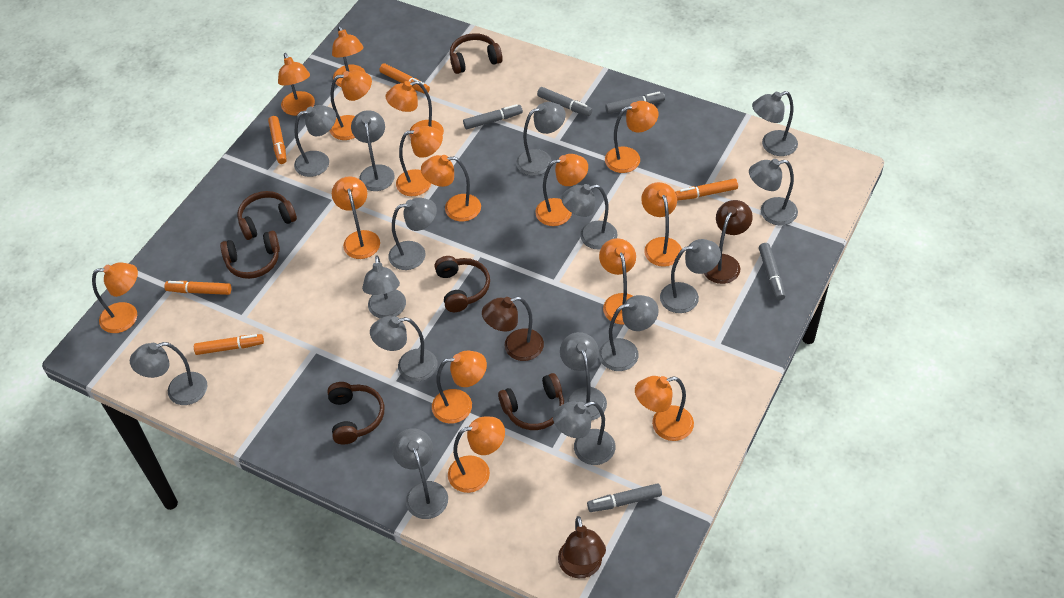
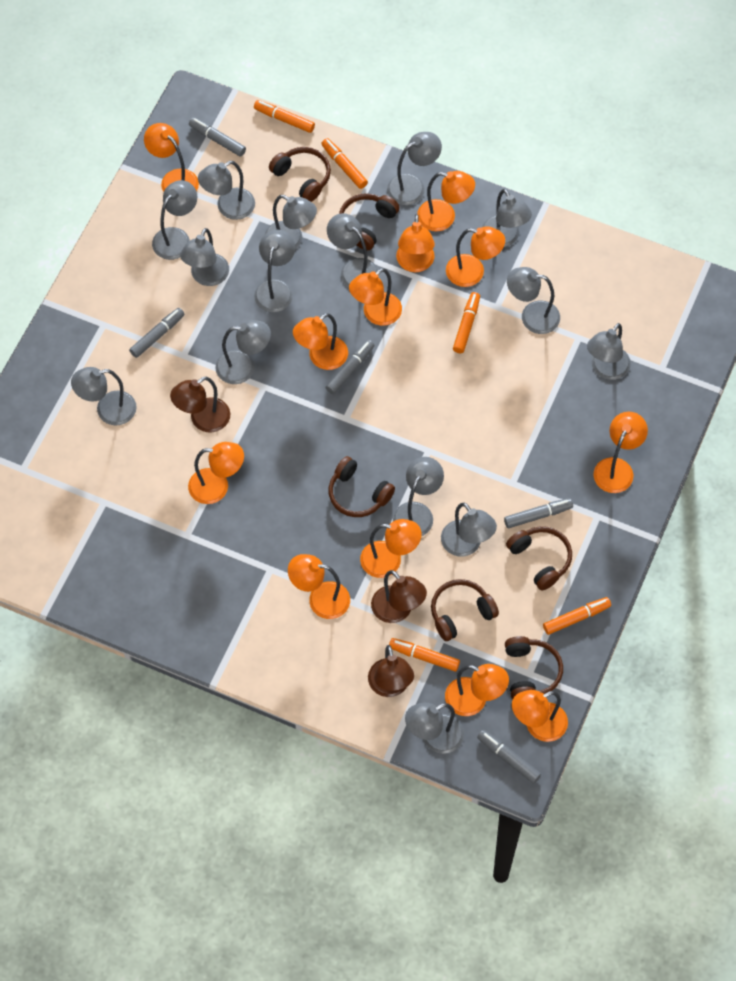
orange lamp: [92,262,138,333] [278,53,315,116] [329,70,372,140] [332,26,366,87] [332,176,380,259] [386,81,444,138] [396,126,443,196] [421,155,481,222] [432,350,487,424] [448,416,505,493] [535,154,588,226] [599,238,636,325] [605,101,658,173] [635,376,694,441] [641,182,682,267] = 15 -> [144,123,199,192] [188,442,244,504] [288,554,350,619] [293,313,348,370] [349,268,402,326] [360,519,422,578] [396,214,435,272] [417,171,475,232] [445,664,509,716] [446,226,505,287] [512,690,568,742] [594,412,648,493] = 12

